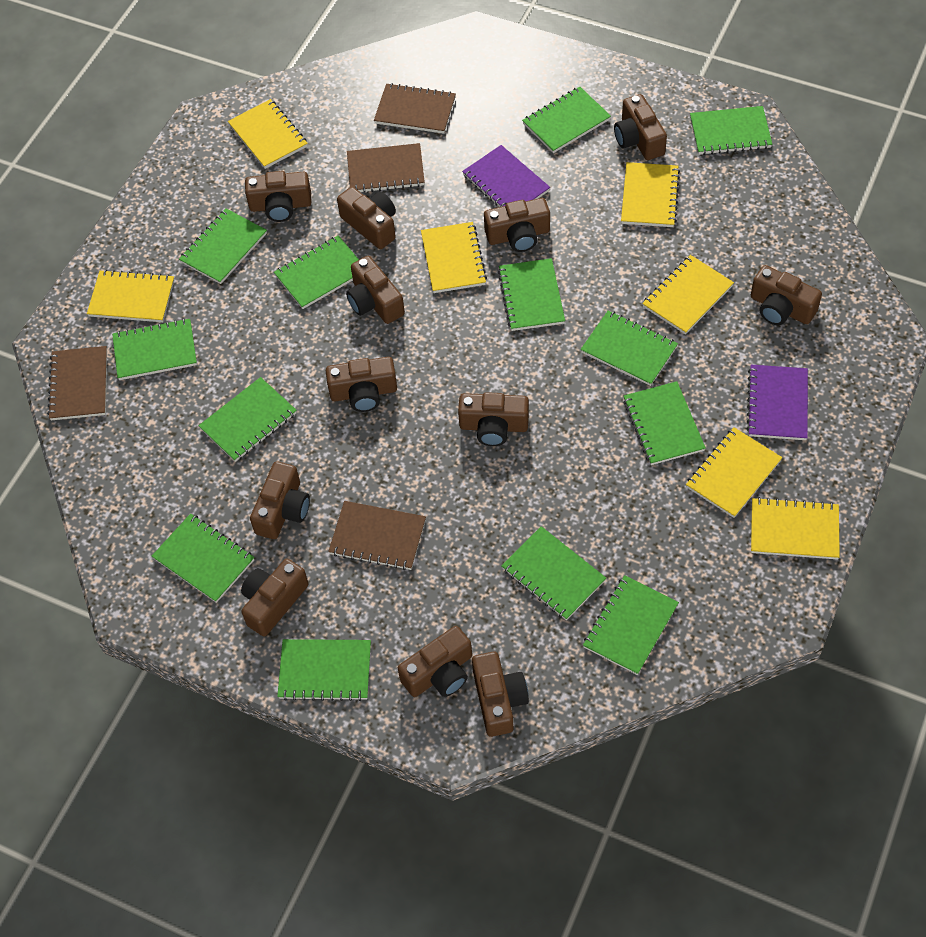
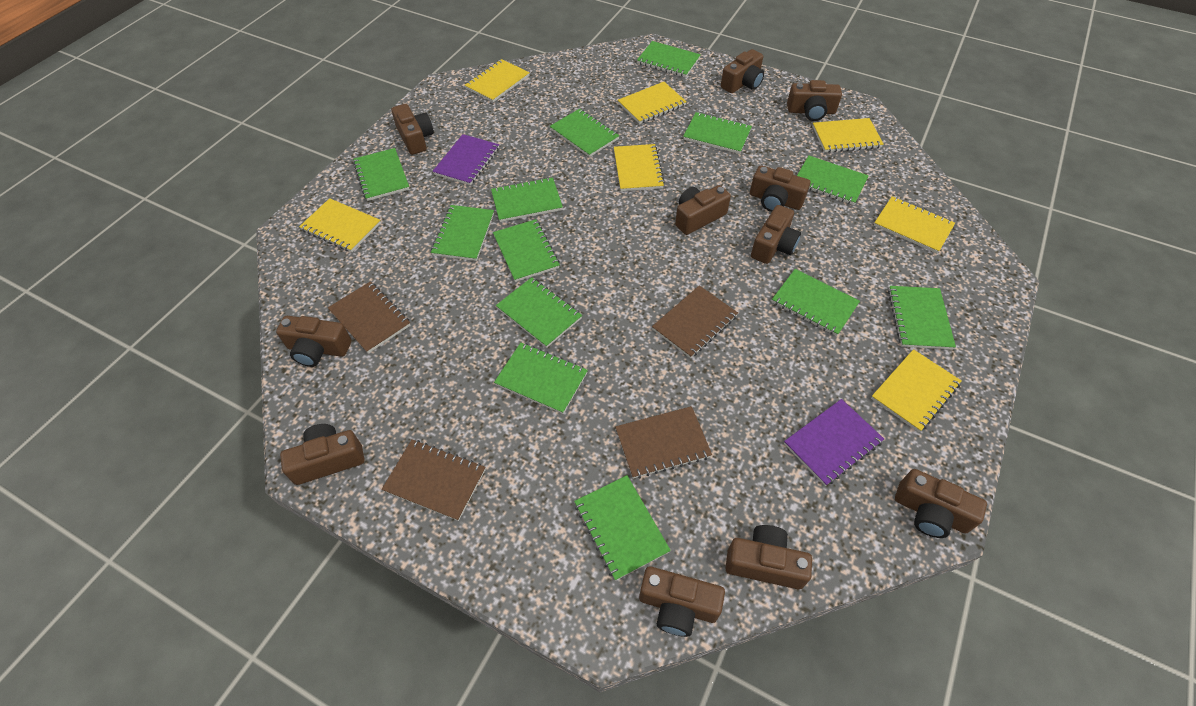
brown camera: [241,559,309,637] [245,171,312,222] [250,461,310,539] [326,357,397,412] [337,187,396,249] [346,256,405,324] [398,626,472,697] [458,392,529,446] [472,652,529,737] [484,198,550,252] [614,94,667,160] [751,265,822,325] = 12 -> [276,316,352,367] [280,424,365,485] [391,104,434,155] [639,566,725,637] [675,185,731,235] [721,49,764,93] [726,525,812,589] [750,165,810,212] [751,205,801,264] [787,80,842,121] [895,469,987,538] = 11

